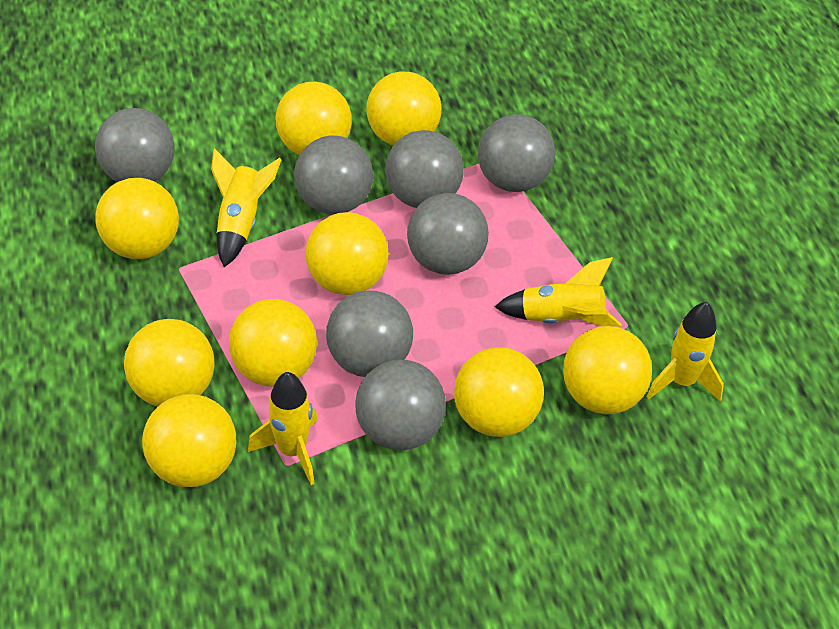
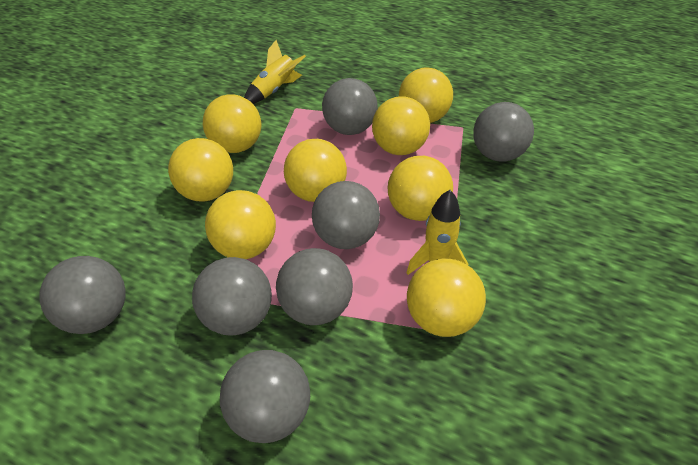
yellow ball: [95,178,179,259] [124,319,215,406] [142,394,236,487] [229,299,317,387] [275,82,352,155] [306,212,389,295] [366,72,441,145] [454,347,544,437] [563,326,652,414] = 9 -> [168,138,233,202] [203,94,261,153] [205,190,276,259] [284,139,347,202] [372,96,430,155] [388,156,453,221] [399,67,453,123] [407,258,486,337] = 8
yellow rocket: [211,148,282,267] [248,372,318,485] [495,257,622,327] [647,302,724,401] = 4 -> [244,40,306,104] [407,190,468,275] = 2

